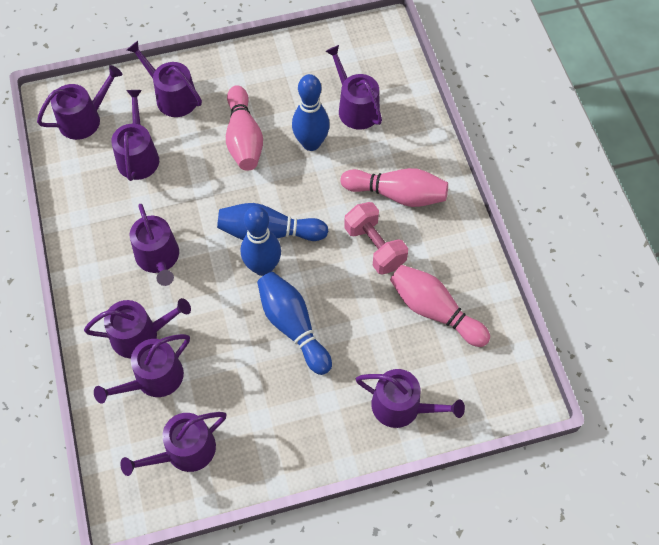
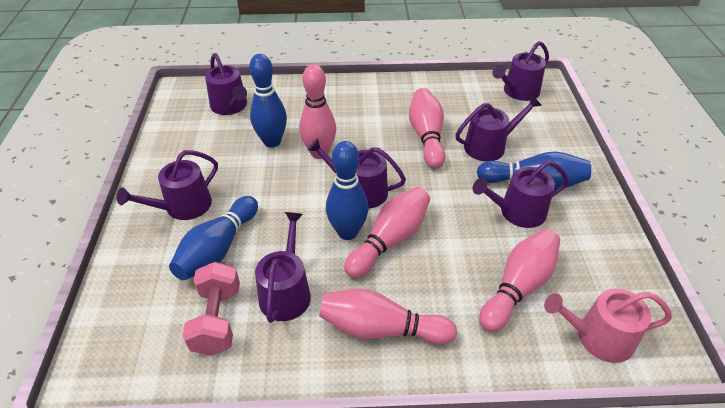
pink bowling pin: [226,85,263,171] [340,168,448,207] [390,265,490,347] = 3 -> [299,64,336,159] [319,289,457,345] [344,187,430,278] [409,88,445,169] [479,229,560,332] = 5
pink watering can: none = 0 -> [544,288,672,363] = 1
purple watering can: [37,65,122,140] [84,298,191,358] [94,334,190,404] [111,90,159,181] [120,412,226,476] [127,41,202,117] [130,204,179,286] [325,45,382,129] [356,369,465,428] = 9 -> [117,150,218,220] [205,53,247,115] [255,212,311,323] [307,138,406,209] [455,95,542,162] [473,161,569,228] [492,41,549,101] = 7

